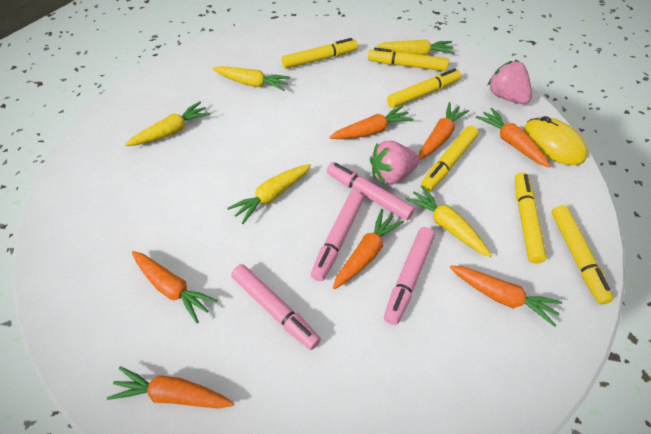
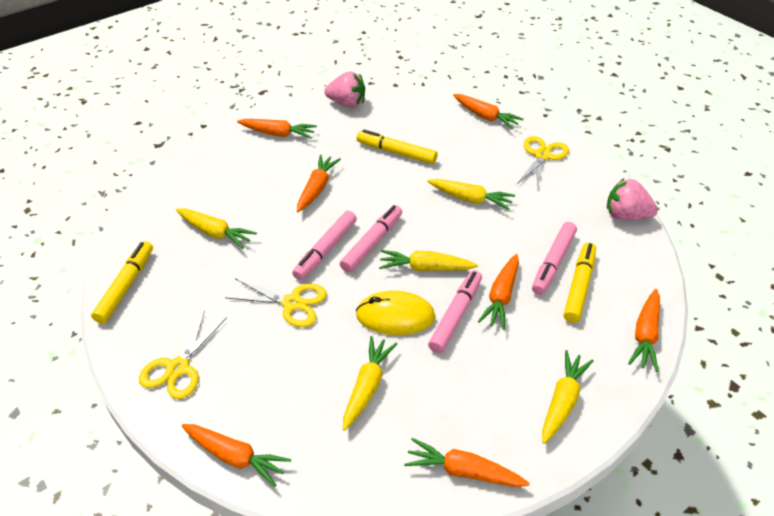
yellow marker: [282,38,358,69] [368,48,449,71] [387,68,461,108] [421,126,479,191] [515,172,547,263] [551,205,614,304] = 6 -> [91,241,153,324] [357,130,437,164] [564,242,596,323] = 3
yellow scissors: none = 0 -> [139,311,227,399] [225,278,327,327] [517,136,569,188] = 3

